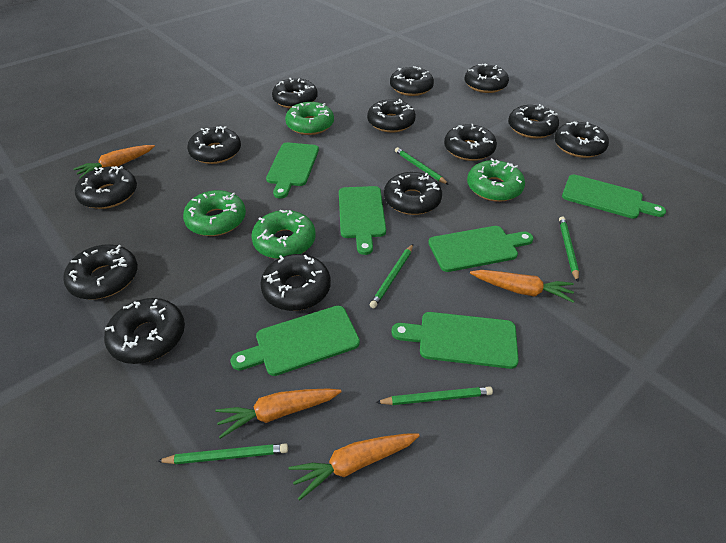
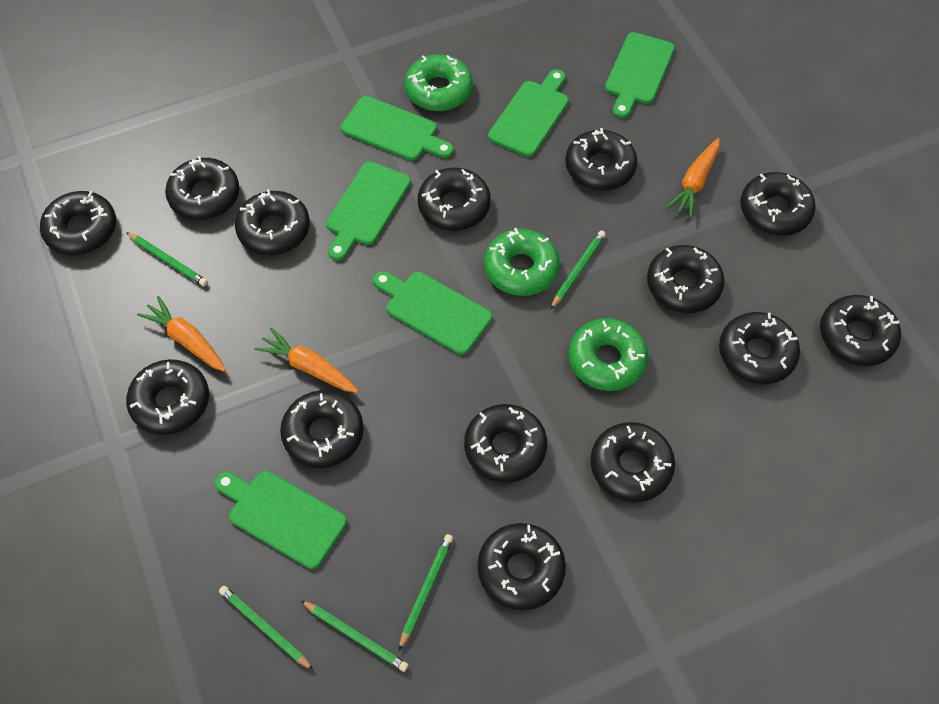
black donut: [63,244,138,300] [75,166,137,209] [104,298,185,364] [187,126,241,164] [260,254,331,311] [272,78,318,108] [367,99,416,133] [384,172,442,215] [390,66,434,96] [444,124,497,161] [465,64,509,93] [508,104,559,139] [554,121,609,158] = 13 -> [40,191,116,256] [126,359,209,435] [165,156,239,220] [235,189,310,255] [280,390,364,468] [418,168,491,231] [464,404,547,483] [478,523,566,610] [565,128,637,191] [590,422,675,502] [647,245,725,313] [719,312,800,384] [741,172,816,236] [820,295,901,366] = 14
green donut: [183,190,246,236] [251,210,316,259] [285,102,334,135] [467,158,525,202] = 4 -> [405,54,473,111] [484,228,560,296] [568,318,648,391] = 3
orange carrot: [73,145,155,178] [215,388,341,439] [289,433,420,501] [470,270,574,303] = 4 -> [137,296,226,372] [254,327,359,393] [666,138,720,218] = 3

